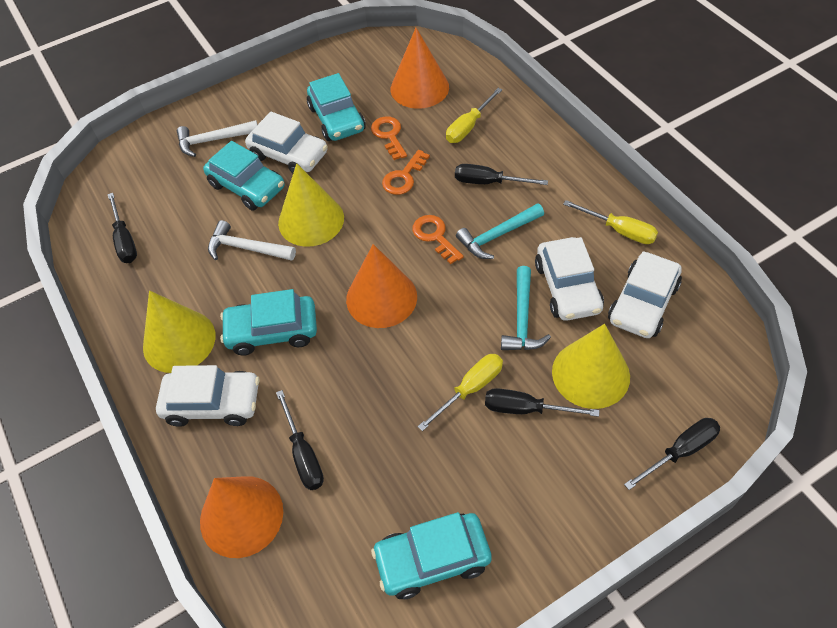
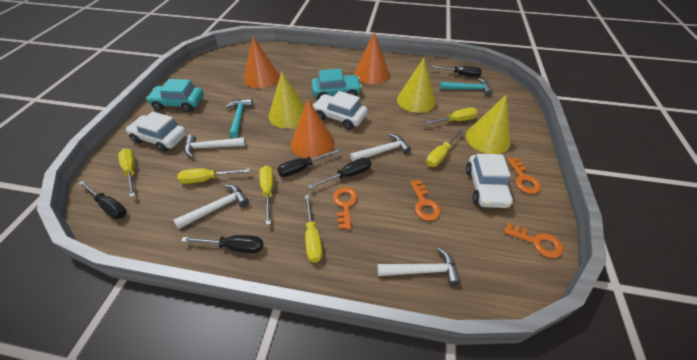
orange key: [371,116,407,160] [382,150,430,195] [412,215,464,264] = 3 -> [333,187,358,229] [410,180,441,221] [504,223,563,258] [508,158,541,194] = 4
turquoise car: [203,141,285,210] [220,289,317,356] [307,73,366,141] [371,512,492,599] = 4 -> [146,79,204,112] [311,69,362,99] = 2
white car: [156,365,259,427] [245,112,328,173] [535,237,604,321] [608,251,682,338] = 4 -> [126,111,187,152] [312,91,368,130] [466,154,513,208] = 3
white hammer: [177,120,258,157] [208,220,296,261] = 2 -> [173,185,249,229] [185,135,246,158] [350,134,411,162] [377,247,461,285] = 4
yellow screwdriver: [418,354,503,431] [446,88,502,143] [563,200,658,244] = 3 -> [118,148,136,197] [177,168,250,184] [259,165,274,225] [305,194,323,262] [422,108,478,125] [426,129,463,167] = 6

